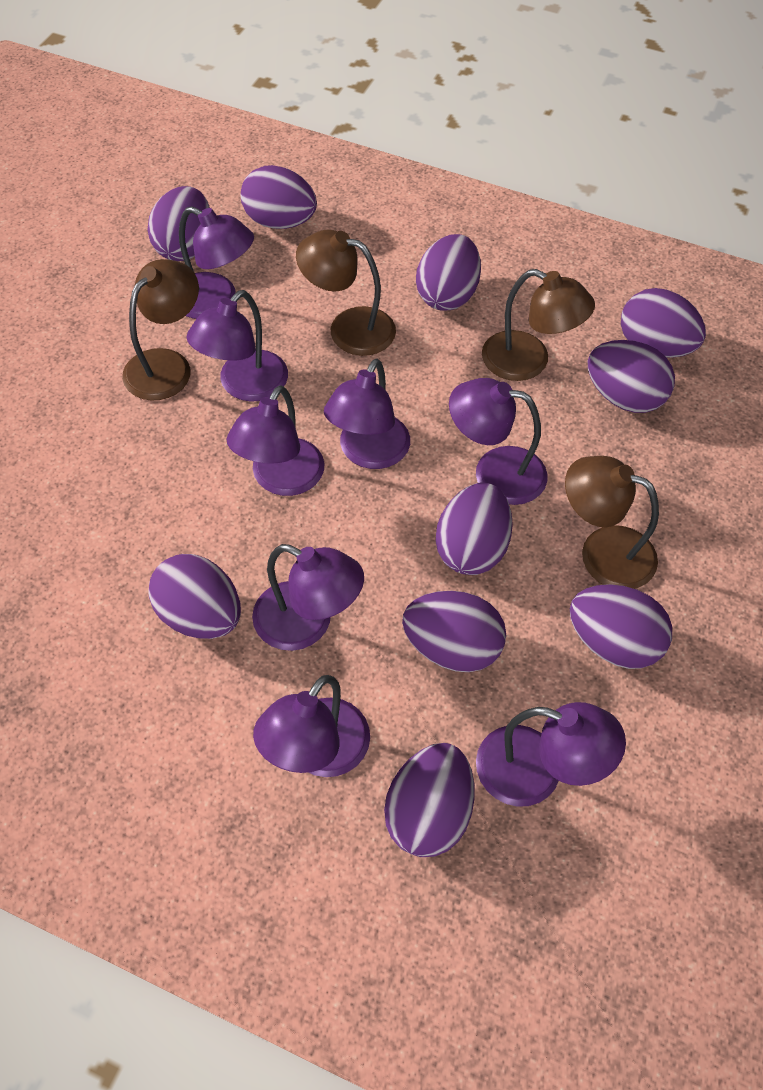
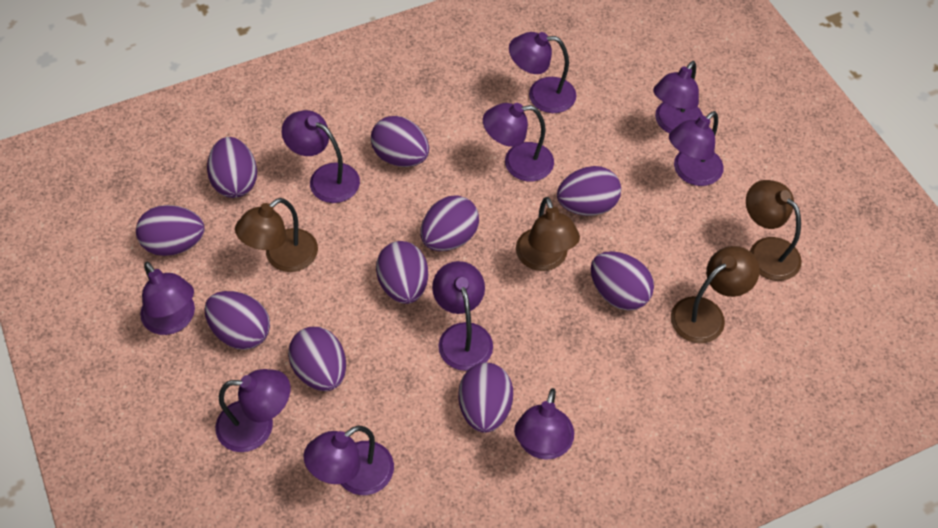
purple lamp: [179,206,254,319] [187,290,288,402] [227,385,324,496] [252,544,364,651] [253,675,370,777] [324,358,410,469] [449,378,548,505] [476,702,626,807] = 8 -> [140,262,195,335] [215,369,291,452] [281,110,360,203] [303,426,394,495] [432,261,493,371] [483,103,554,181] [509,32,576,113] [514,388,574,460] [653,61,703,133] [669,111,724,186] = 10

